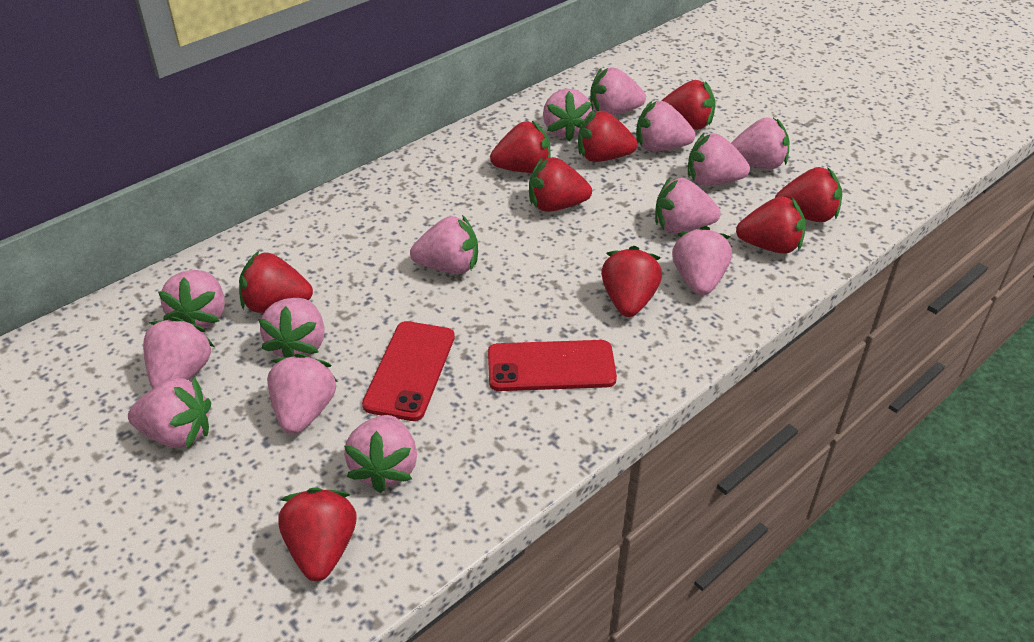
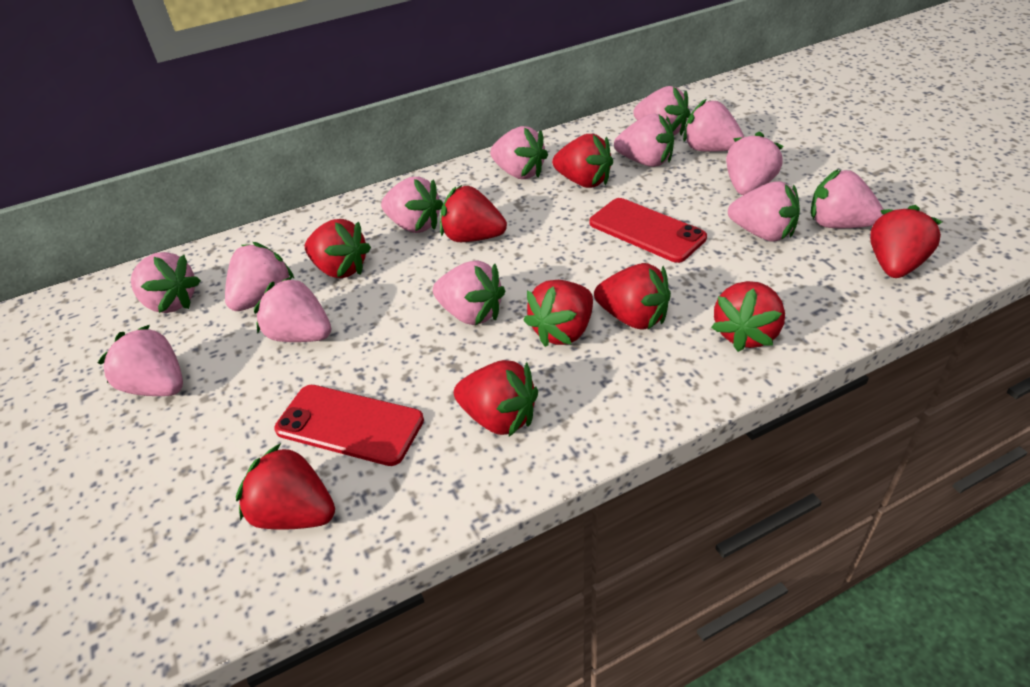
pink strawberry: [128,377,211,448] [143,317,214,389] [158,270,225,329] [258,298,325,357] [267,353,337,434] [344,415,417,493] [410,215,478,274] [543,89,592,142] [590,67,646,115] [636,101,695,151] [655,177,721,233] [672,226,732,296] [688,133,750,186] [731,118,789,169] = 14 -> [98,325,183,396] [131,252,201,313] [225,242,295,311] [254,276,331,342] [381,177,443,233] [433,260,505,325] [490,126,548,179] [614,114,674,167] [633,86,690,136] [683,99,744,152] [726,131,783,195] [728,181,800,242] [811,169,884,228] = 13

